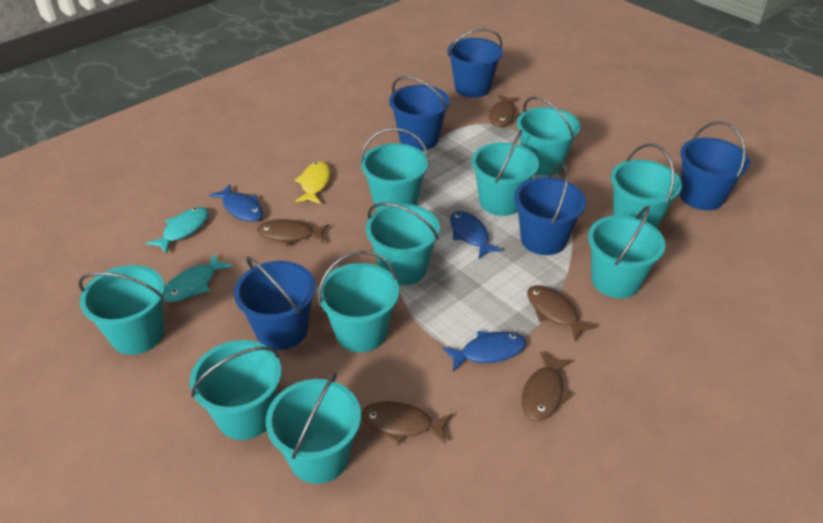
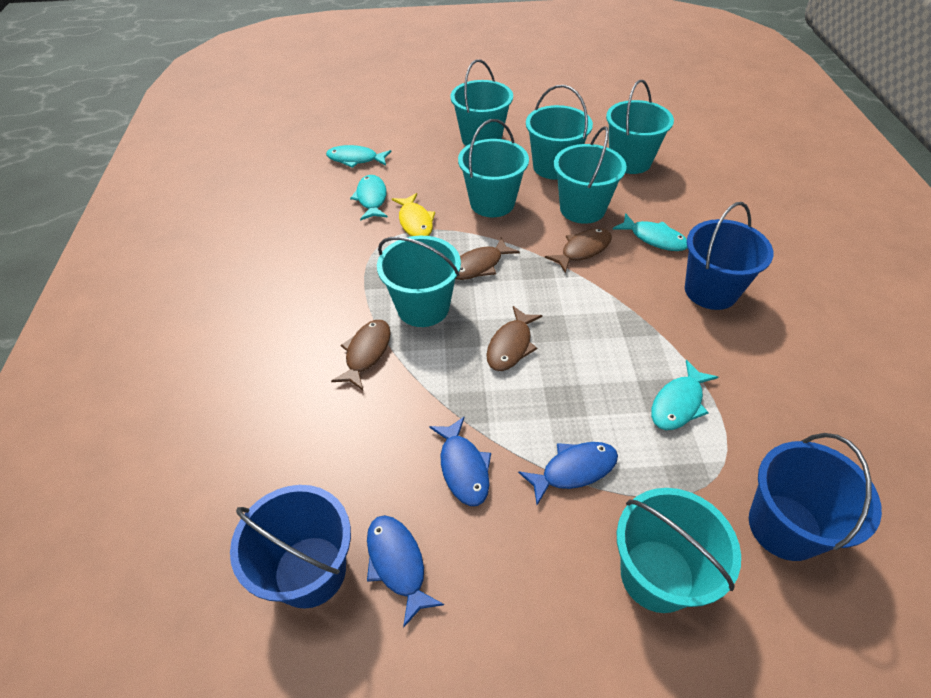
blue bucket: [234,257,316,350] [389,76,450,151] [448,28,503,98] [514,163,586,255] [680,121,750,210] = 5 -> [230,485,351,609] [685,202,774,310] [749,433,882,561] = 3
brown fish: [257,219,329,247] [361,401,452,445] [489,95,521,127] [522,352,572,421] [527,285,597,342] = 5 -> [331,320,391,390] [455,237,520,280] [486,306,543,371] [545,228,612,273] = 4
turquoise bucket: [79,265,165,355] [190,340,282,440] [266,372,361,484] [318,251,399,352] [360,128,429,211] [366,203,440,285] [472,130,539,216] [517,96,580,176] [588,206,666,298] [611,144,682,229] = 10 -> [377,236,461,327] [450,59,513,146] [458,119,529,217] [526,85,593,180] [554,126,627,224] [606,80,674,174] [617,488,741,613] = 7
turquoise fish: [146,207,209,254] [163,253,233,302] = 2 -> [326,145,392,168] [350,175,388,221] [613,213,687,251] [651,360,718,430] = 4

